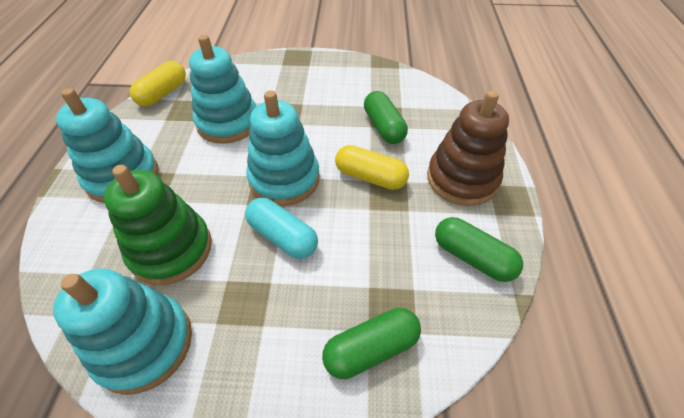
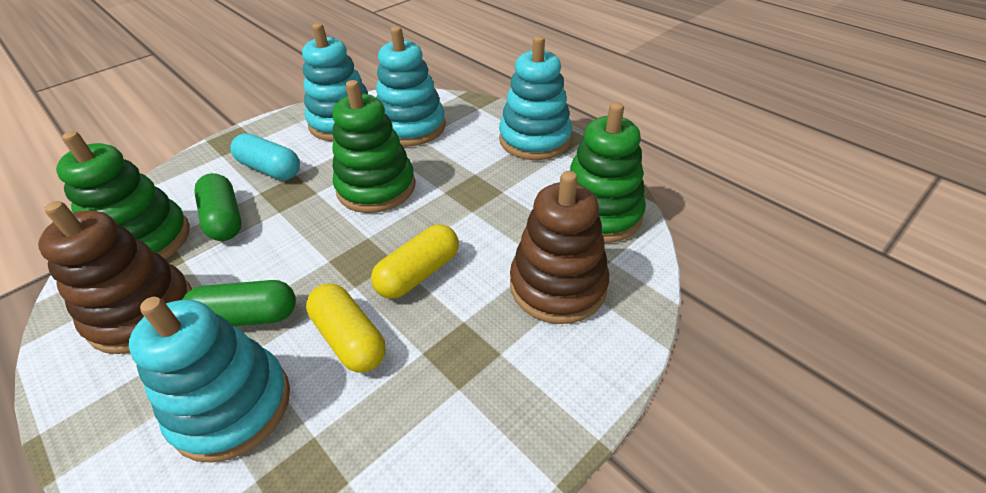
brown stacking toy: [427,90,509,206] = 1 -> [38,201,192,354] [510,171,609,324] = 2
green capsule: [322,308,421,379] [364,91,408,144] [435,217,523,282] = 3 -> [182,280,296,326] [194,173,242,241] = 2
green stacking toy: [104,165,212,285] = 1 -> [56,131,190,259] [332,80,416,213] [570,102,646,243] = 3

